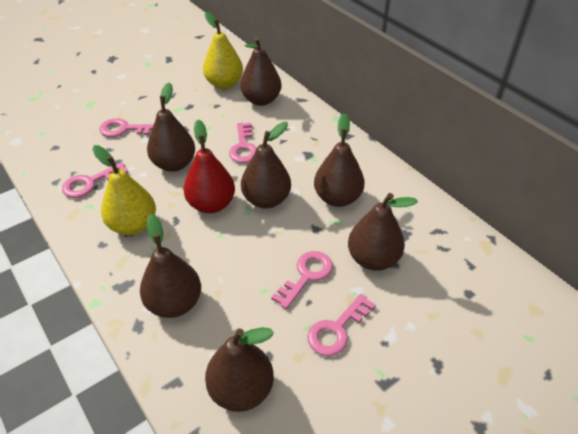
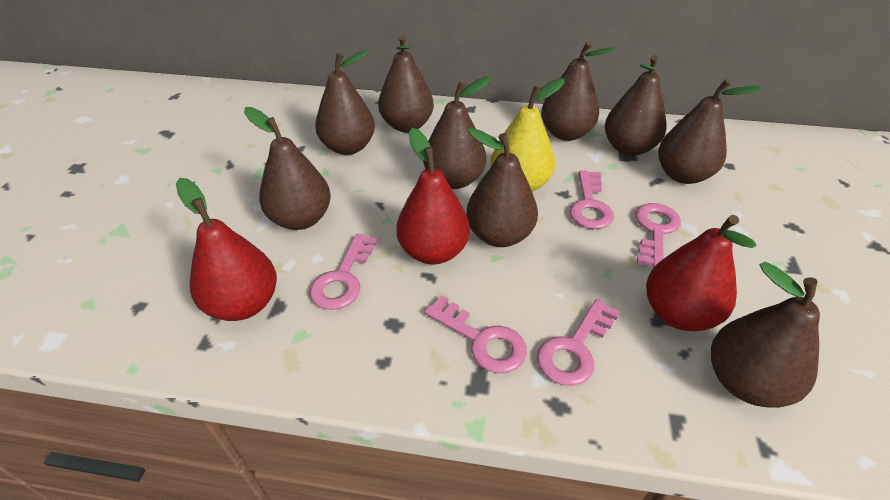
brown pear: [140,214,201,318] [147,82,195,172] [205,327,274,412] [240,37,282,106] [241,122,291,209] [314,113,364,207] [348,193,418,271] = 7 -> [244,107,331,230] [315,50,375,155] [378,35,434,132] [423,76,491,189] [466,128,538,247] [541,42,616,141] [605,55,667,156] [658,79,762,184] [711,262,820,408] = 9
red pear: [183,120,235,213] = 1 -> [176,178,277,321] [396,128,470,264] [646,215,756,331] = 3
yellow pear: [92,145,156,235] [203,12,243,89] = 2 -> [491,78,564,192] = 1

